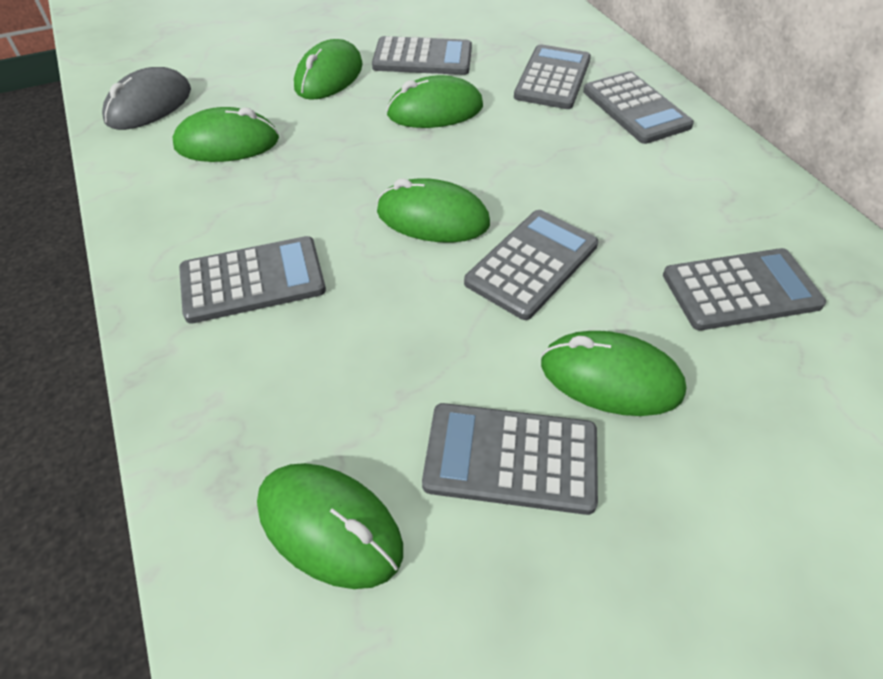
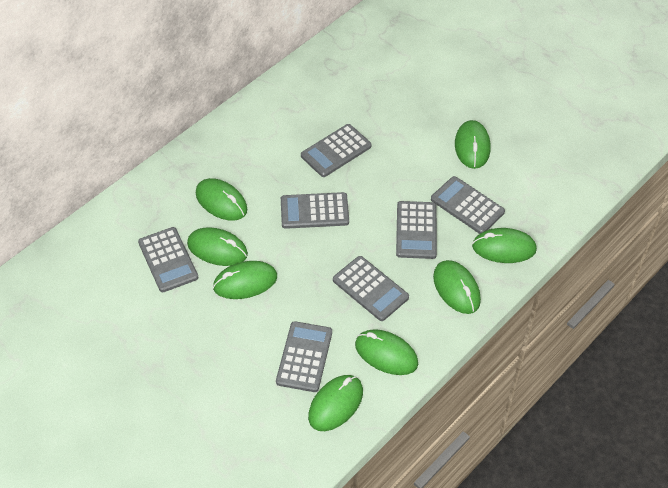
green mouse: [172,107,279,162] [257,463,403,589] [294,39,363,100] [377,178,490,243] [386,75,483,128] [541,331,686,416] = 6 -> [187,227,248,266] [196,178,247,221] [213,261,277,299] [308,375,363,431] [355,329,418,375] [433,260,481,314] [455,120,491,169] [472,228,537,263] = 8
grey mouse: [102,67,191,130] = 1 -> none = 0

